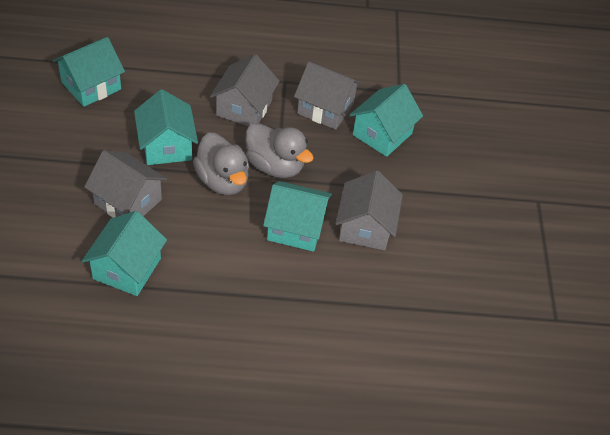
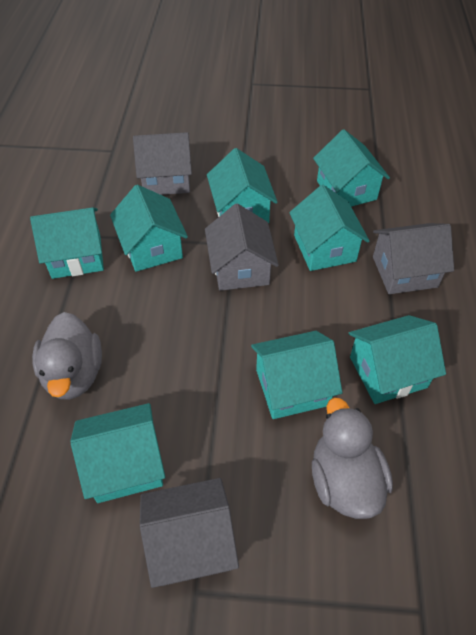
turquoise house: [52,37,125,107] [82,211,167,296] [134,89,198,165] [263,181,332,251] [350,84,423,157] = 5 -> [30,207,104,279] [70,403,165,503] [110,185,188,272] [207,148,278,223] [251,331,342,419] [289,185,370,271] [313,129,390,207] [349,315,446,404] = 8

